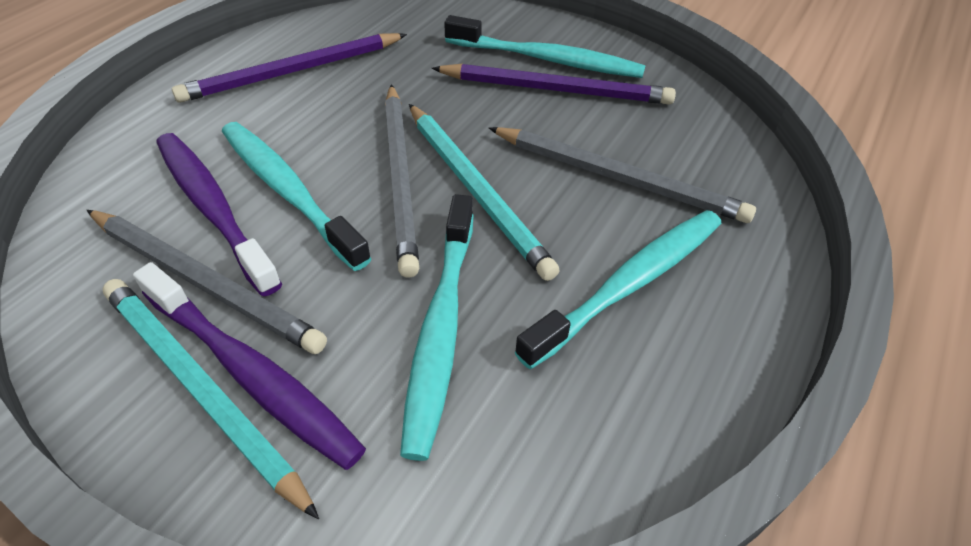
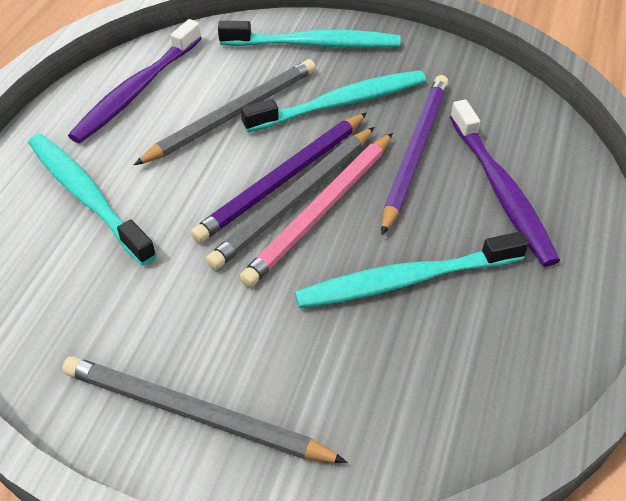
pink pencil: none = 0 -> [239,133,393,287] = 1
turquoise pencil: [102,279,319,520] [409,104,560,281] = 2 -> none = 0

